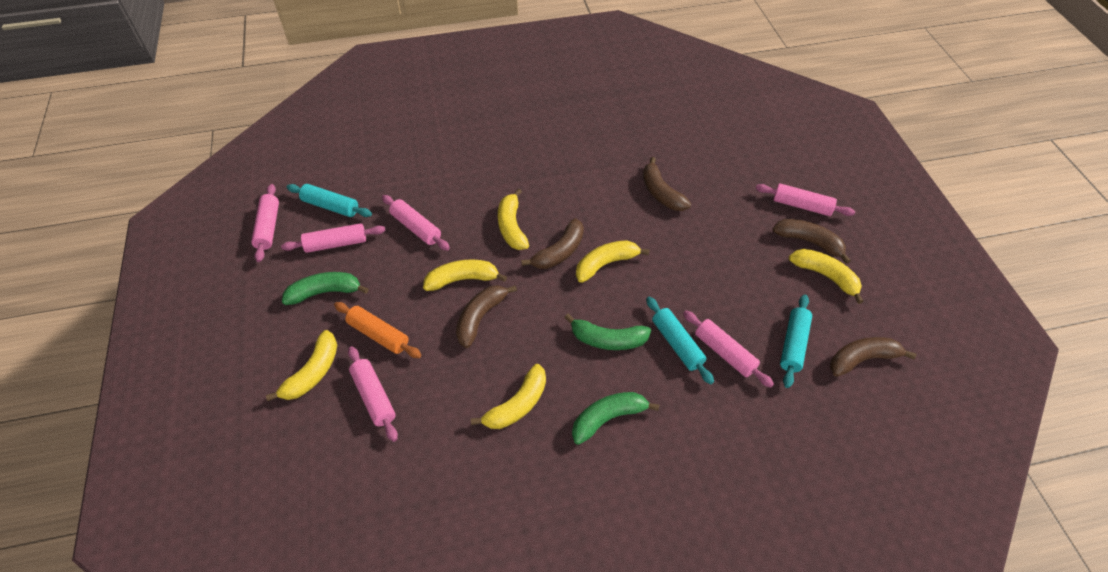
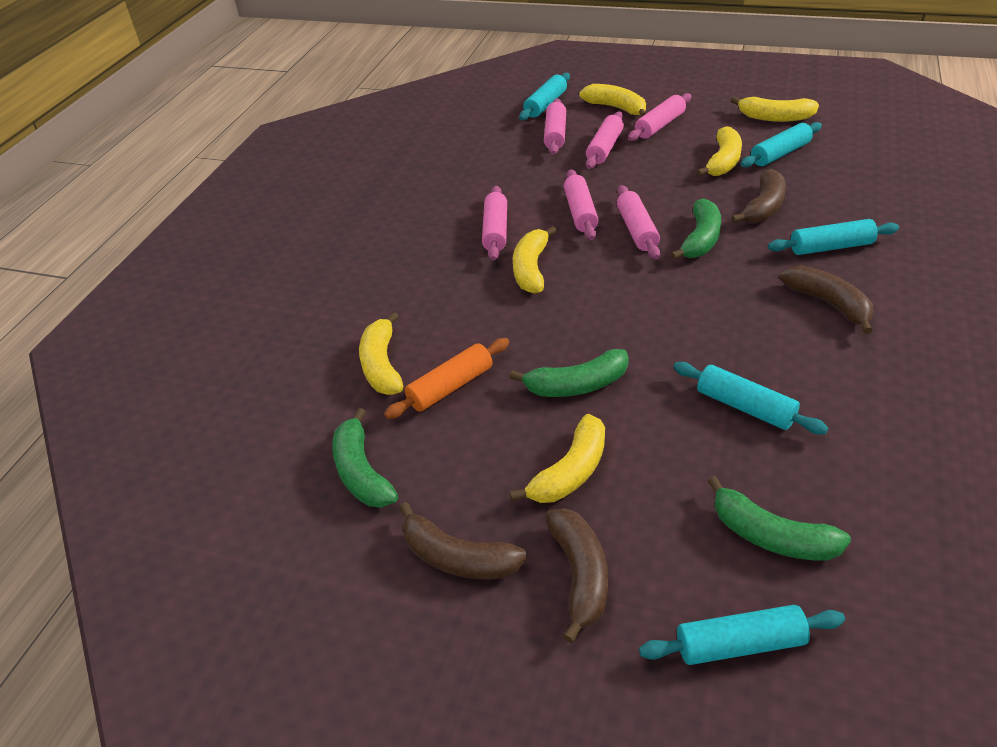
brown banana: [456,285,517,348] [521,218,584,269] [643,157,691,211] [773,219,851,264] [830,337,916,377] = 5 -> [399,502,527,579] [545,508,608,643] [731,169,786,223] [779,265,874,334] = 4
green banana: [282,272,368,305] [564,314,651,350] [572,392,659,445] = 3 -> [332,408,398,508] [510,349,629,397] [670,198,721,260] [708,476,851,561] = 4
turquoise rolling pin: [286,184,372,217] [646,297,714,385] [780,295,812,388] = 3 -> [519,73,570,120] [639,605,845,665] [673,362,828,434] [740,122,822,168] [768,219,899,255] = 5

